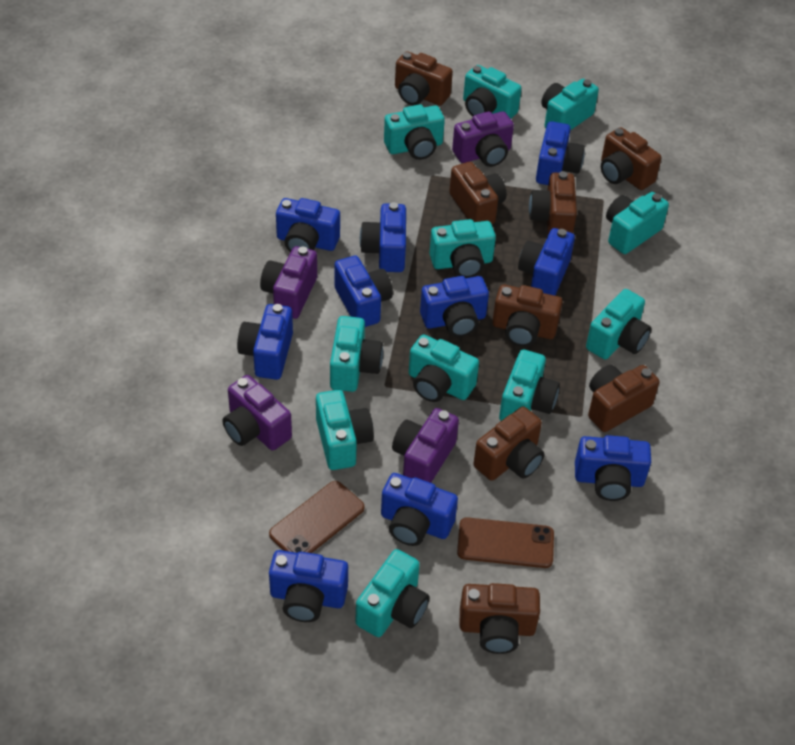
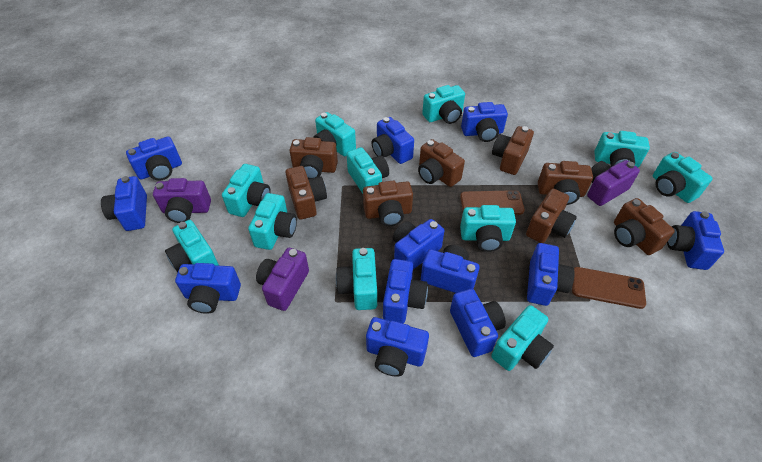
blue camera: [237,304,293,380] [269,550,348,622] [276,198,340,252] [335,255,393,327] [360,202,406,272] [381,473,458,546] [420,276,489,337] [518,228,575,296] [536,121,585,185] [575,435,651,501] = 10 -> [101,176,147,231] [126,136,182,181] [175,263,241,314] [366,317,429,377] [372,117,414,164] [383,259,428,323] [393,219,444,269] [421,245,480,293] [450,289,506,357] [461,102,508,142] [527,243,575,306] [667,211,724,270] = 12
purple camera: [223,375,292,450] [260,246,317,319] [392,408,459,483] [452,111,514,167] = 4 -> [153,178,211,223] [256,248,309,311] [587,160,640,206] = 3

